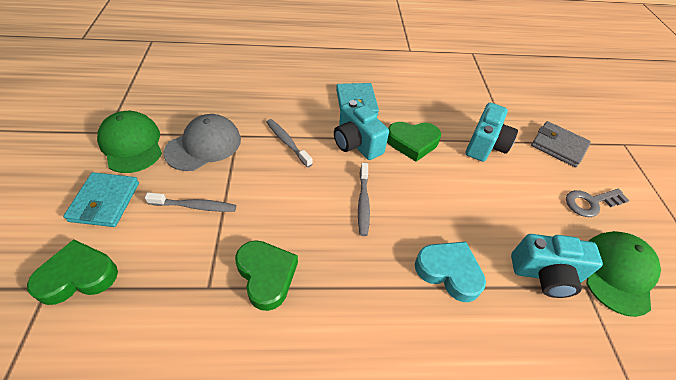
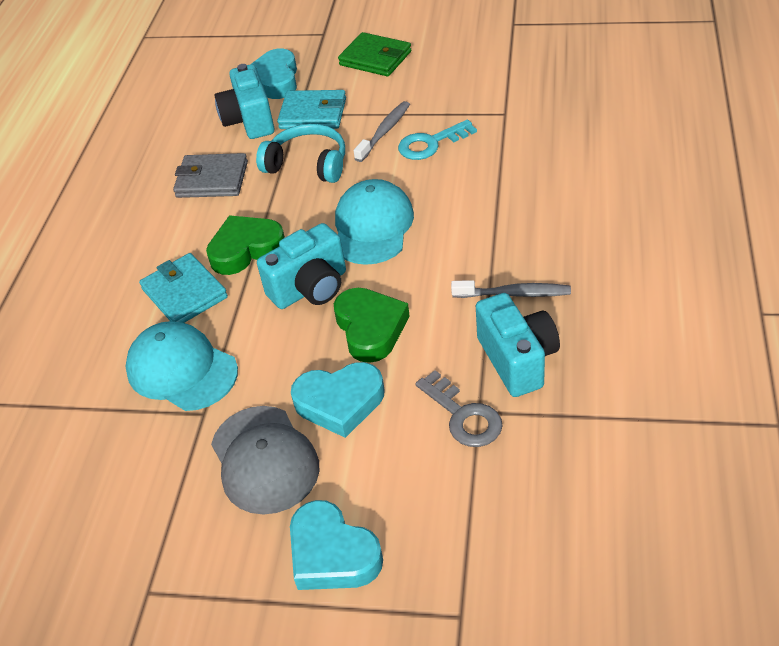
green cap: [97,111,162,173] [586,231,661,317] = 2 -> none = 0
green heart: [27,239,118,305] [235,240,298,311] [387,122,441,162] = 3 -> [206,215,285,275] [334,288,410,363] = 2
green wallet: none = 0 -> [338,32,411,76] = 1
grey toothbrush: [145,193,236,212] [266,119,313,168] [358,163,370,236] = 3 -> [354,101,410,162] [451,280,571,298] = 2
turquoise cap: none = 0 -> [125,321,238,411] [335,179,414,265] = 2
turquoise headphones: none = 0 -> [256,124,345,183] = 1
turquoise heart: [415,242,486,302] = 1 -> [251,48,297,99] [290,500,383,590] [291,362,385,438] = 3
turquoise key: none = 0 -> [398,120,477,160] = 1

